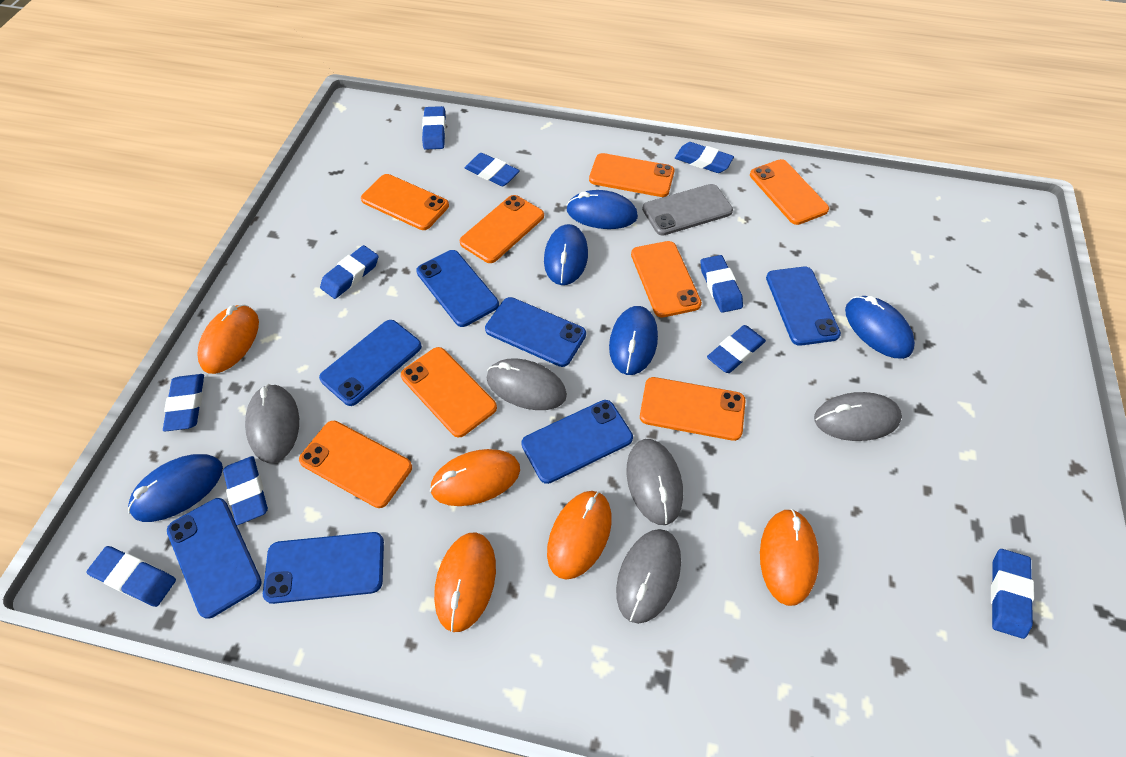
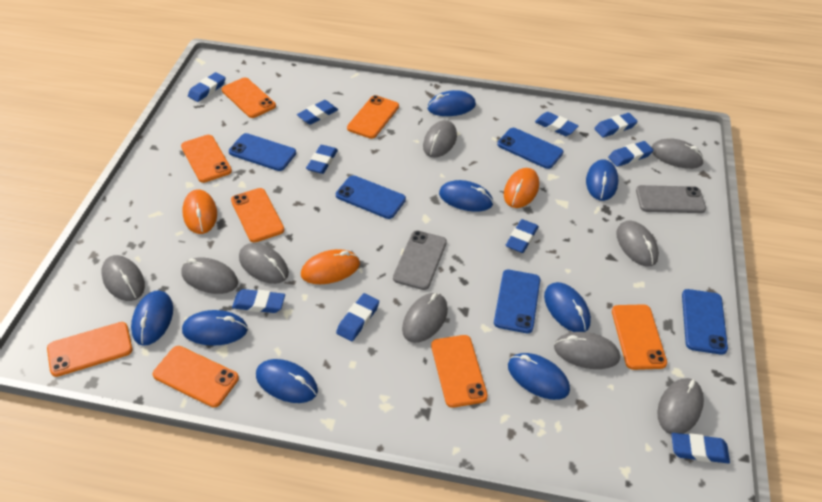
blue mouse: [128,454,223,522] [544,224,588,285] [566,190,638,229] [609,306,658,375] [845,296,915,359] = 5 -> [131,290,173,346] [182,310,248,346] [256,359,318,403] [427,90,476,116] [439,180,493,212] [508,353,570,400] [544,282,591,332] [586,159,619,201] = 8
blue phone: [167,498,262,619] [263,532,384,604] [319,320,422,406] [416,250,499,327] [485,297,586,367] [521,400,633,484] [766,267,841,346] = 7 -> [229,133,296,171] [336,175,406,219] [494,270,540,333] [497,128,563,169] [682,289,728,355] = 5
grey mouse: [245,384,299,463] [487,358,567,410] [616,529,681,624] [627,439,683,525] [814,392,902,441] = 5 -> [101,255,145,301] [181,258,238,294] [239,243,289,284] [402,293,448,343] [423,120,457,158] [554,332,620,369] [616,220,659,267] [651,138,704,169] [657,378,704,434] = 9
grey phone: [642,184,733,235] = 1 -> [393,230,447,290] [636,185,706,213] = 2
orange mouse: [197,304,259,374] [430,449,520,506] [434,532,496,632] [547,491,612,580] [760,509,819,606] = 5 -> [183,189,217,234] [301,249,360,284] [504,168,539,208] = 3

